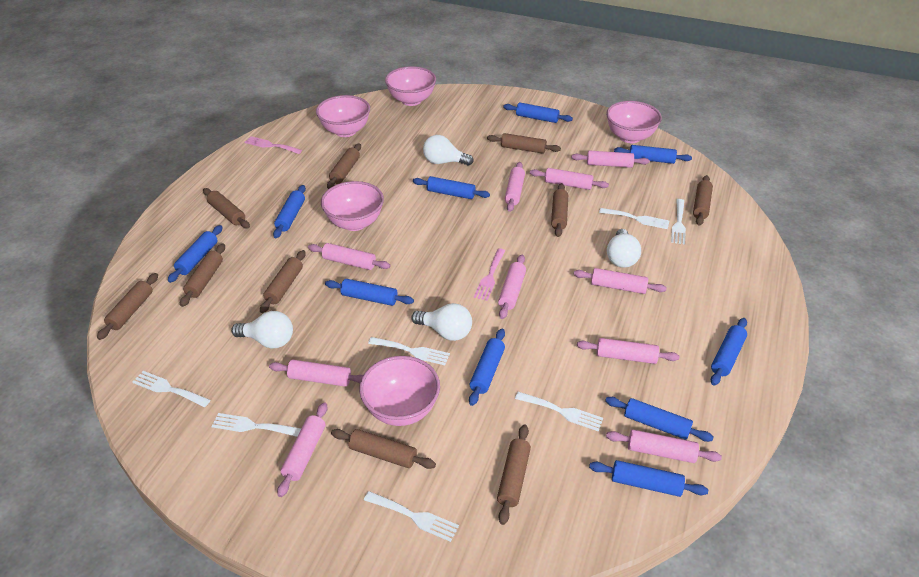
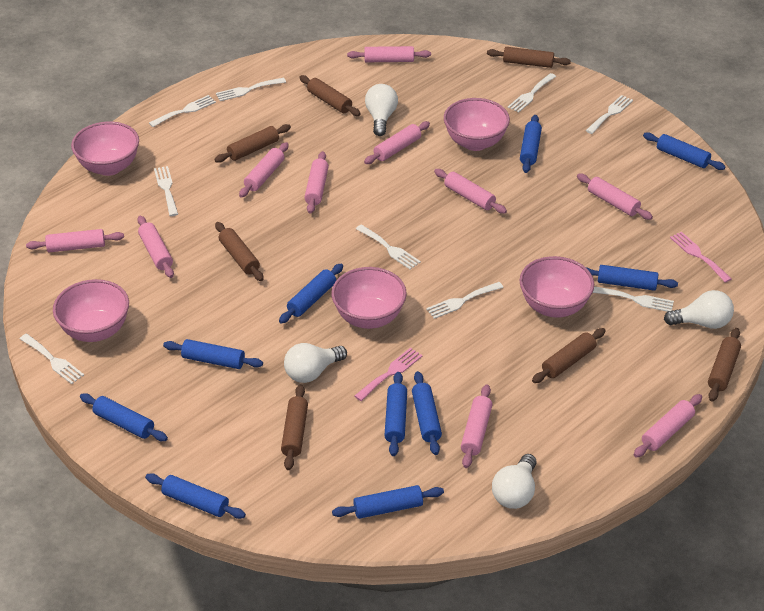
brown rolling pin: [97,273,158,340] [180,244,225,307] [203,188,250,229] [260,250,306,313] [327,143,361,189] [331,429,436,469] [487,133,561,154] [497,425,531,525] [551,183,568,237] [693,175,713,226] = 10 -> [214,124,291,163] [215,222,264,281] [281,384,308,470] [299,75,361,116] [487,47,571,68] [532,328,605,383] [708,328,741,402] = 7
white fork: [132,371,210,407] [211,413,301,437] [364,491,459,542] [368,337,450,365] [515,392,603,431] [599,208,669,229] [671,199,686,245] = 7 -> [20,334,84,384] [149,95,216,127] [154,166,178,216] [216,78,286,101] [356,224,421,270] [426,282,503,319] [508,73,556,112] [586,95,633,134] [593,286,674,312] = 9

